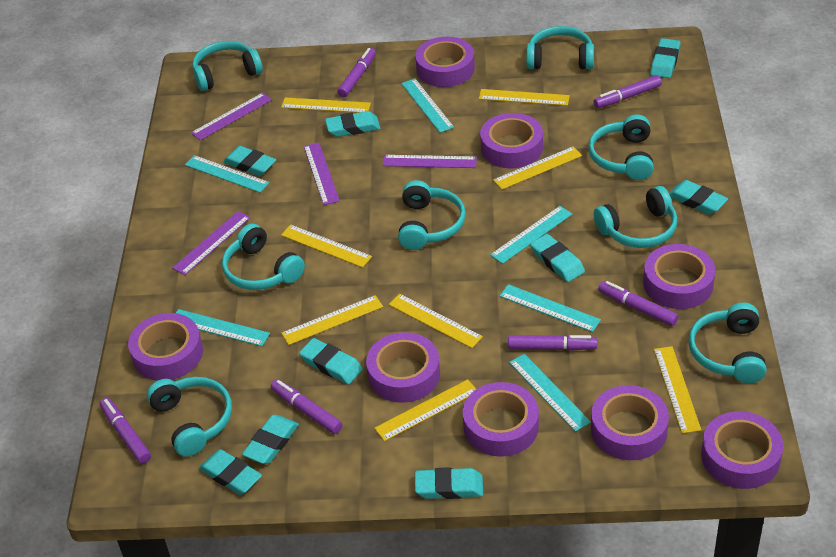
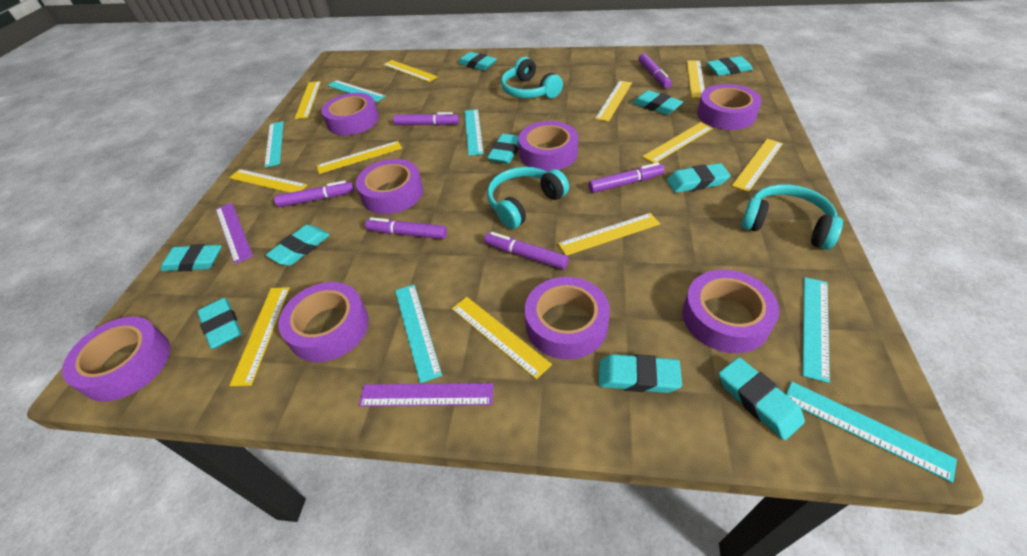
purple ruler: [172,211,251,275] [191,93,272,140] [304,143,340,205] [382,155,477,168] = 4 -> [216,203,253,264] [359,383,493,406] = 2
turquoise eraser: [199,449,262,495] [223,146,276,176] [242,415,299,464] [299,338,363,384] [325,111,380,137] [415,467,483,499] [530,234,585,282] [650,38,681,78] [669,180,728,215] = 9 -> [160,244,222,272] [197,298,242,349] [266,225,330,266] [458,52,497,71] [487,134,519,164] [599,354,682,393] [632,90,683,115] [667,163,731,193] [707,56,753,76] [719,357,805,440] = 10
turquoise headphones: [147,377,232,457] [192,41,263,91] [222,223,305,290] [398,180,466,250] [526,26,594,69] [588,114,654,180] [594,186,678,248] [689,303,767,383] = 8 -> [487,167,569,229] [501,57,563,98] [741,184,843,250] = 3
yellow ruler: [281,97,371,113] [281,225,372,268] [281,295,383,345] [374,379,476,441] [389,294,483,348] [479,89,570,106] [493,146,582,190] [654,346,701,434] = 8 -> [229,169,307,193] [229,287,290,386] [295,81,321,119] [316,141,402,174] [383,60,438,82] [452,297,552,379] [558,213,660,255] [595,81,632,122] [642,122,713,163] [687,60,705,98] [732,139,783,192] = 11

